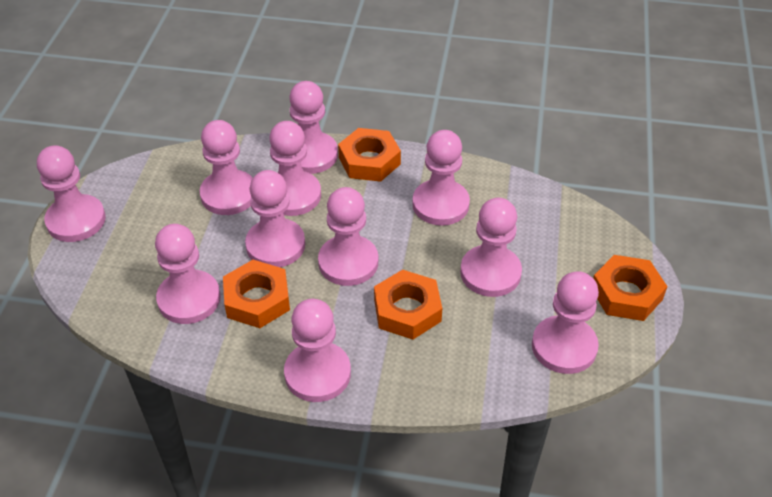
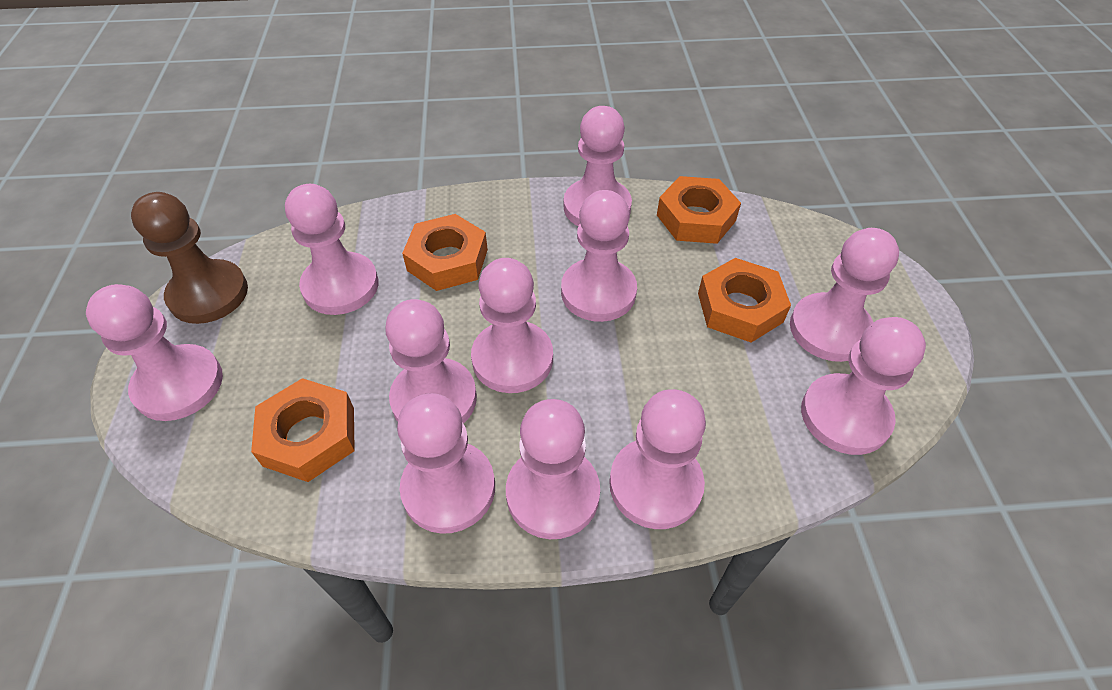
brown pawn: none = 0 -> [131,192,248,324] = 1

